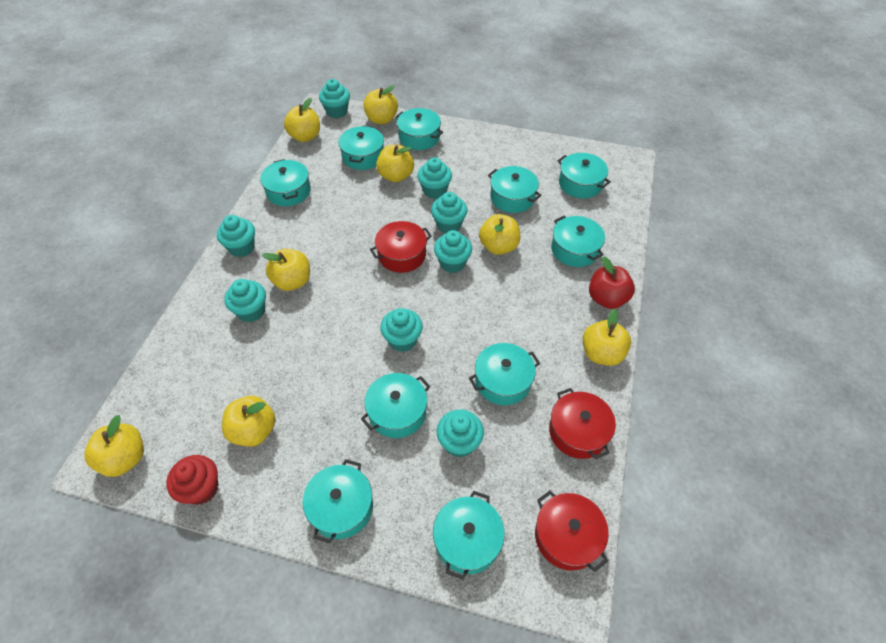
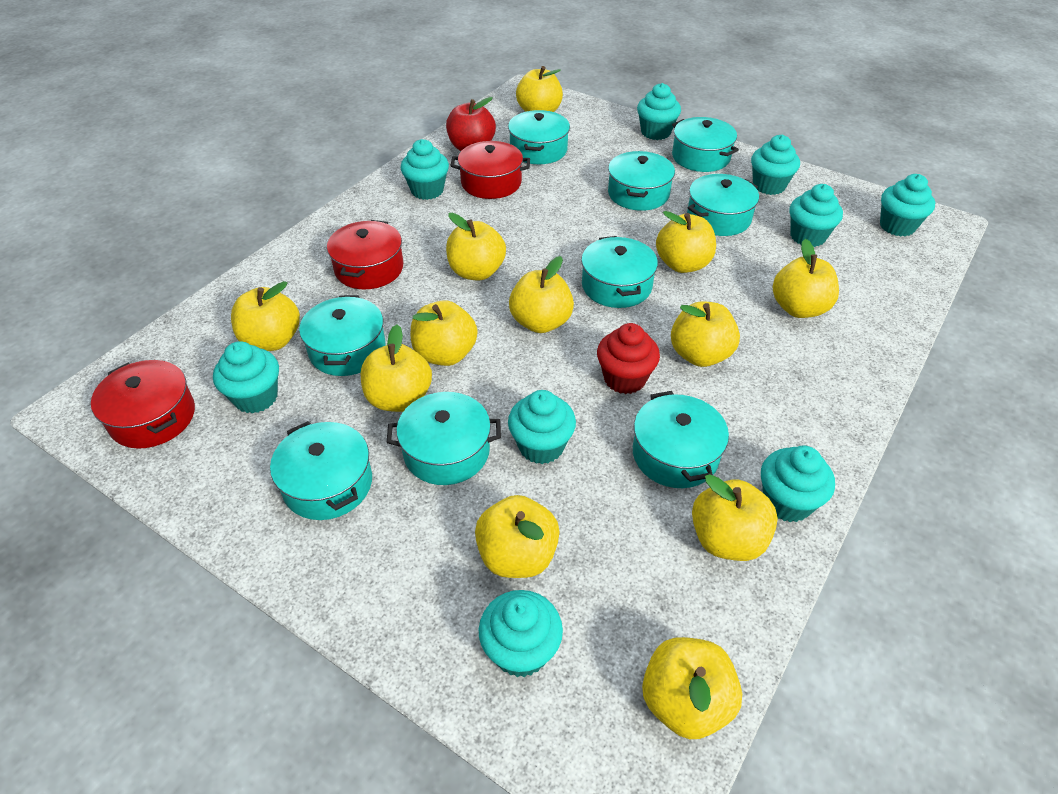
turquoise cupcake: [217,215,255,257] [224,279,266,322] [319,79,350,118] [380,308,423,352] [417,158,452,199] [431,192,467,233] [434,230,472,273] [437,410,484,457] = 8 -> [213,341,279,413] [401,139,449,200] [479,590,563,677] [508,390,576,464] [637,83,681,140] [751,135,800,195] [761,446,835,522] [790,184,843,247] [880,174,935,236] = 9
turquoise pot: [260,159,311,206] [303,459,373,543] [339,126,384,170] [361,373,430,438] [395,108,443,150] [433,491,504,580] [469,343,540,405] [488,166,541,213] [551,216,605,267] [558,153,611,198] = 10 -> [270,421,372,520] [299,295,386,376] [387,392,501,485] [508,110,570,164] [581,236,658,308] [608,151,675,211] [633,391,729,488] [672,117,739,172] [687,174,759,236] = 9
yellow apple: [84,415,144,477] [222,396,275,447] [262,249,310,291] [284,98,320,142] [363,85,398,124] [376,145,414,182] [479,214,520,255] [583,309,631,366] = 8 -> [231,281,300,351] [361,325,432,412] [411,300,478,366] [446,213,506,281] [475,495,560,578] [509,256,574,333] [516,66,563,112] [642,637,742,739] [656,211,716,273] [671,301,740,367] [692,474,778,561] [773,239,839,318] = 12

